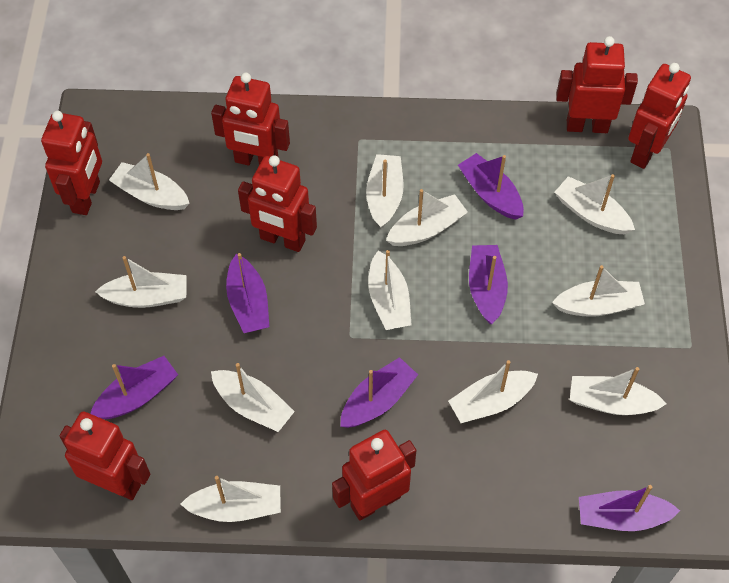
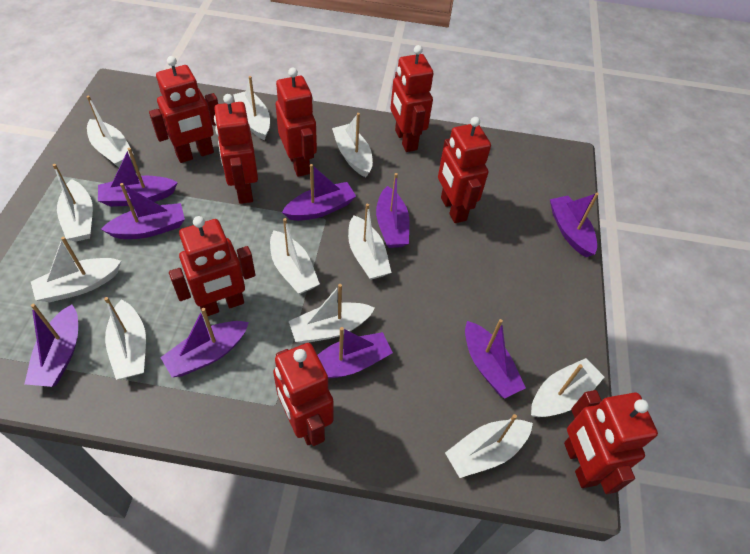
purple boat: [90,356,178,419] [226,253,269,333] [340,357,418,428] [458,153,524,220] [469,245,508,324] [579,485,680,531] = 6 -> [24,304,78,387] [98,148,178,207] [101,183,185,239] [160,308,249,377] [282,164,356,221] [318,327,393,378] [376,173,409,248] [465,319,526,399] [550,193,599,257] = 9
red robot: [41,111,102,215] [59,412,150,500] [211,72,290,165] [238,155,317,252] [332,430,416,521] [556,36,638,133] [628,63,691,169] = 7 -> [149,56,218,163] [169,216,255,316] [214,94,258,204] [273,343,334,446] [276,68,317,177] [391,45,433,152] [438,117,491,223] [564,390,658,494] = 8

